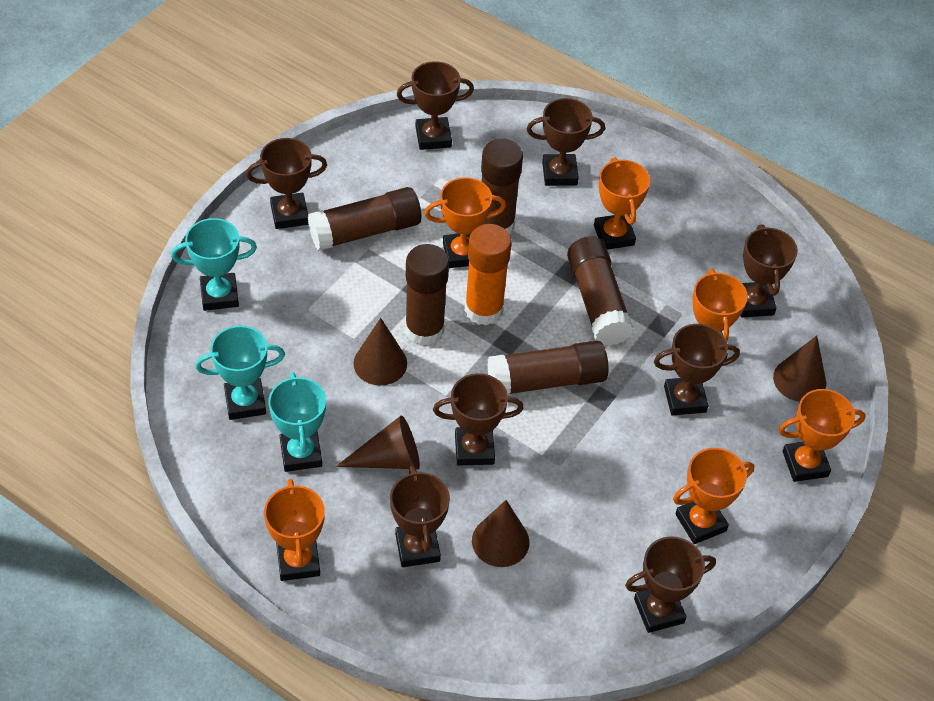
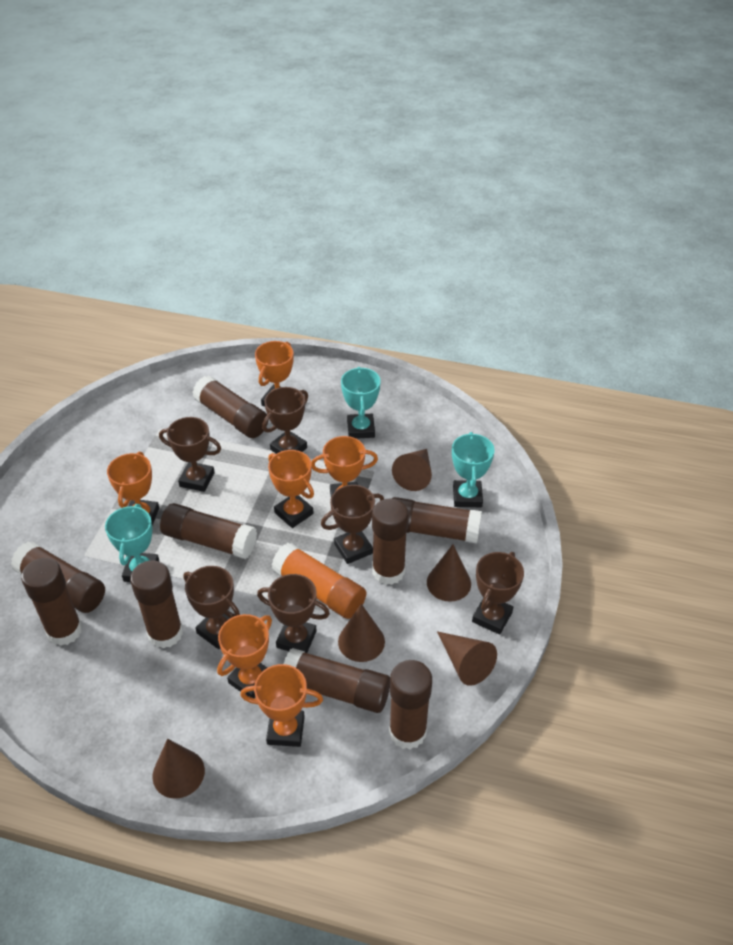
brown cone: [336,415,420,469] [354,318,407,386] [472,500,530,567] [773,336,826,402] = 4 -> [152,739,205,799] [338,604,385,662] [392,449,432,491] [427,545,471,602] [437,631,497,686] = 5
brown glue stick: [308,187,421,251] [405,244,449,346] [481,139,523,235] [487,341,609,395] [567,236,633,346] = 5 -> [11,542,105,613] [21,558,82,646] [130,560,183,648] [160,503,257,559] [192,375,268,438] [284,648,390,713] [372,499,409,585] [389,660,432,750] [392,497,482,543] = 9
brown trophy: [246,138,327,229] [390,466,450,567] [397,61,474,150] [433,373,524,465] [527,98,605,186] [625,536,716,633] [654,324,740,416] [740,225,798,317] = 8 -> [159,417,221,492] [183,566,240,649] [257,574,330,653] [262,387,308,454] [321,485,384,564] [472,552,524,635] = 6

